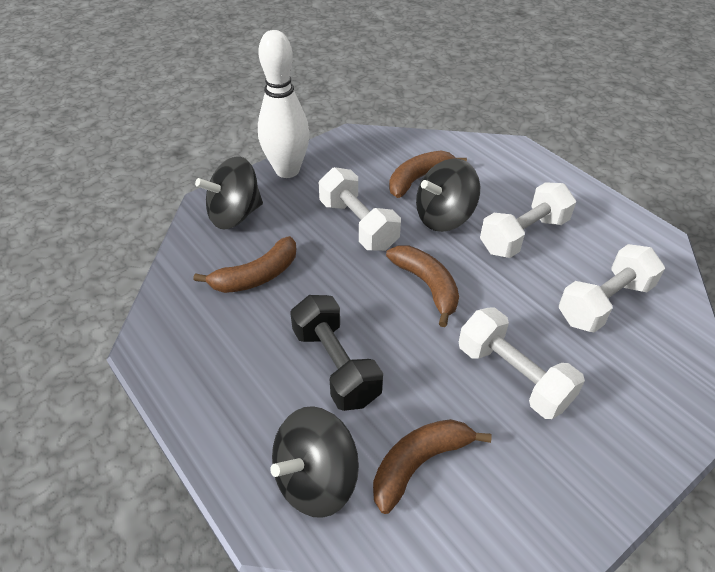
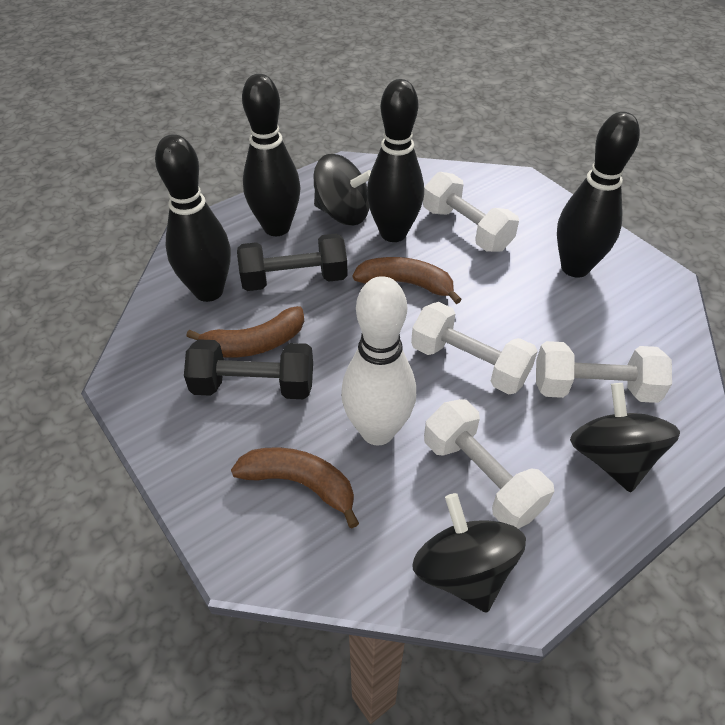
black bowling pin: none = 0 -> [155,134,231,302] [242,74,301,236] [367,79,424,242] [557,112,640,278] = 4
black dumbbell: [290,295,383,411] = 1 -> [184,339,313,399] [237,234,348,291] = 2
brown banana: [194,236,296,293] [373,419,492,514] [386,245,459,327] [389,150,467,198] = 4 -> [186,306,304,358] [231,447,359,528] [353,257,462,304] = 3

